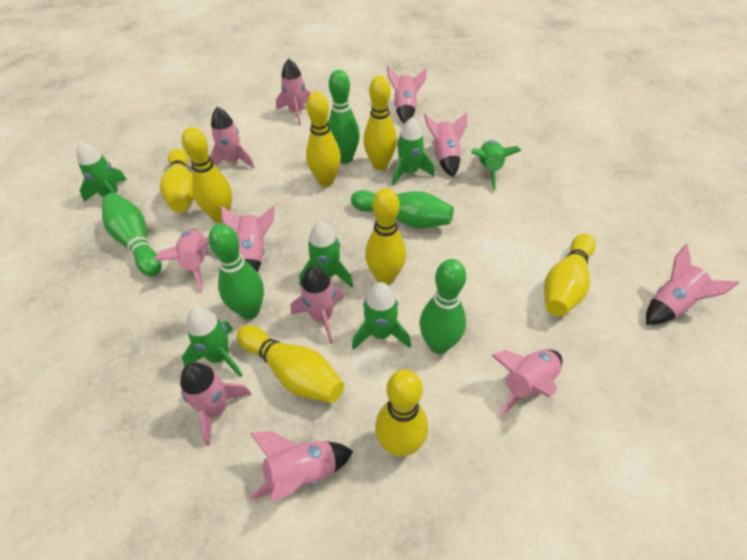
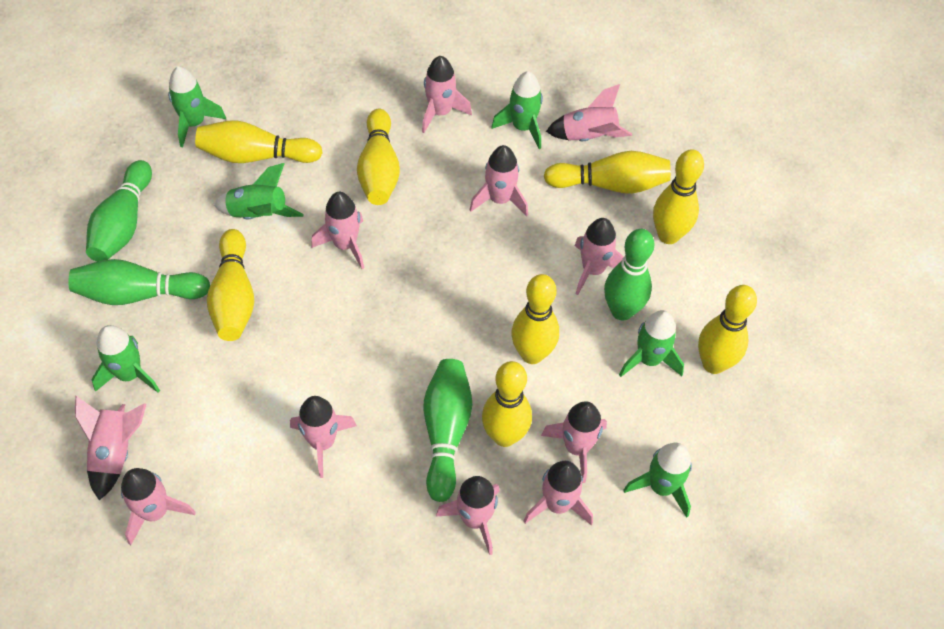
green bowling pin: [102,193,162,276] [208,224,264,319] [328,70,360,164] [351,190,454,228] [419,259,466,354] = 5 -> [68,259,210,305] [86,160,152,262] [424,359,472,502] [604,229,654,321] = 4

